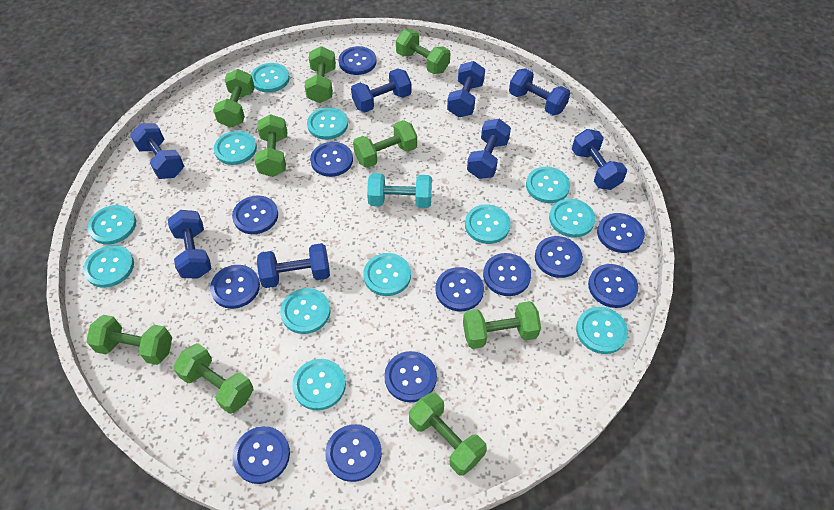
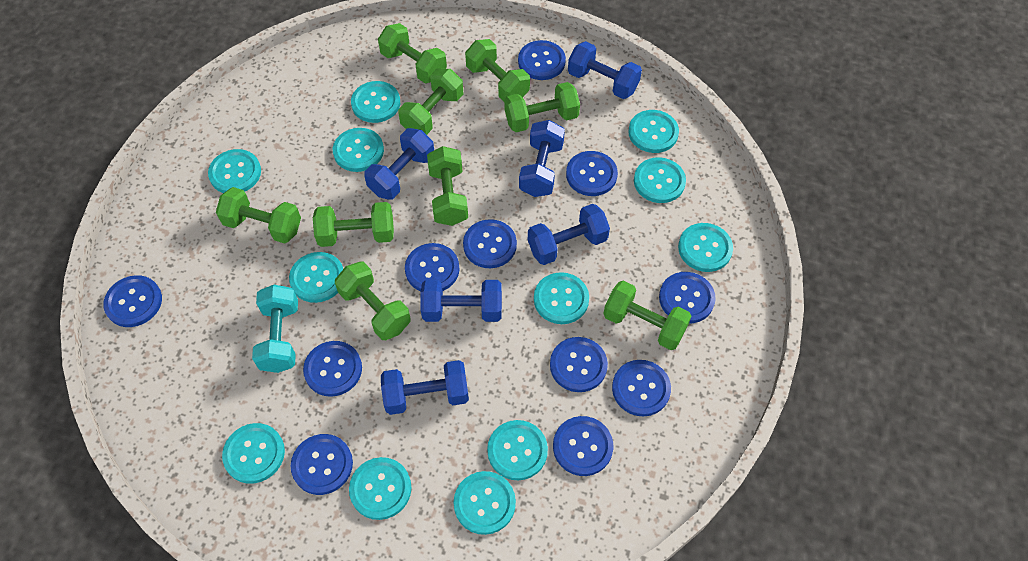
blue button: [210,265,260,309] [232,196,278,234] [232,426,290,484] [310,142,353,177] [325,424,382,482] [339,46,376,75] [384,351,437,402] [436,267,484,311] [483,253,531,296] [535,236,583,278] [588,264,638,308] [597,213,645,253] = 12 -> [103,275,162,327] [291,434,353,495] [303,341,362,397] [405,243,459,291] [463,219,517,268] [518,40,566,80] [550,337,608,392] [553,416,613,476] [566,151,618,196] [612,360,671,417] [659,272,716,323] = 11
blue dumbbell: [130,123,184,179] [168,210,212,279] [257,243,330,288] [351,68,411,112] [447,61,485,117] [467,119,511,179] [509,68,570,116] [572,129,627,190] = 8 -> [364,128,434,200] [381,360,469,415] [421,280,502,322] [519,120,565,197] [528,204,610,265] [568,41,642,99] = 6

